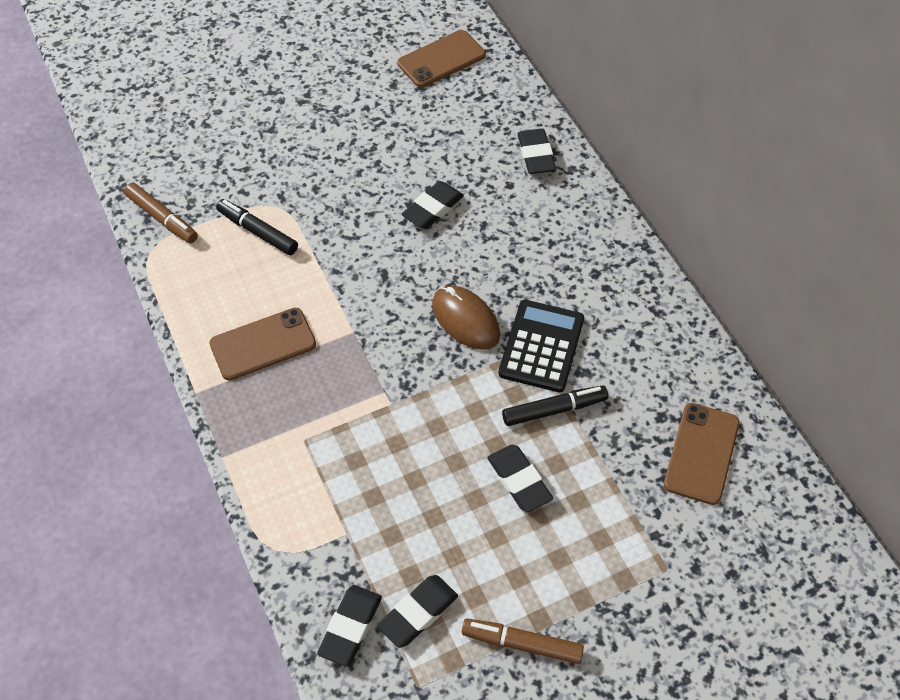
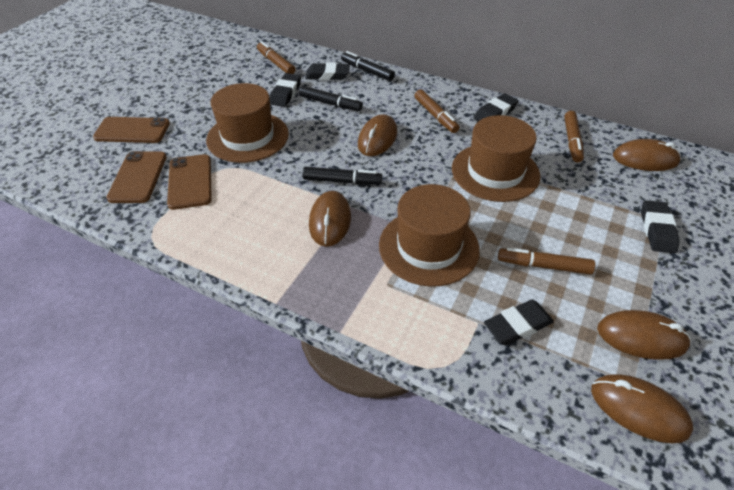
black calculator: [498,300,584,392] = 1 -> none = 0
black marker: [216,199,298,255] [502,385,608,426] = 2 -> [299,86,363,111] [302,167,382,185] [341,51,395,81] = 3
brown hat: none = 0 -> [206,83,289,163] [379,184,480,287] [452,115,540,202] = 3
brown marker: [124,183,198,244] [462,618,584,664] = 2 -> [257,41,295,74] [414,90,460,133] [498,247,595,274] [564,111,584,162] = 4
brown mouse: [432,285,500,350] = 1 -> [309,191,351,247] [358,114,397,156] [591,374,693,443] [597,310,691,360] [613,139,681,171] = 5

